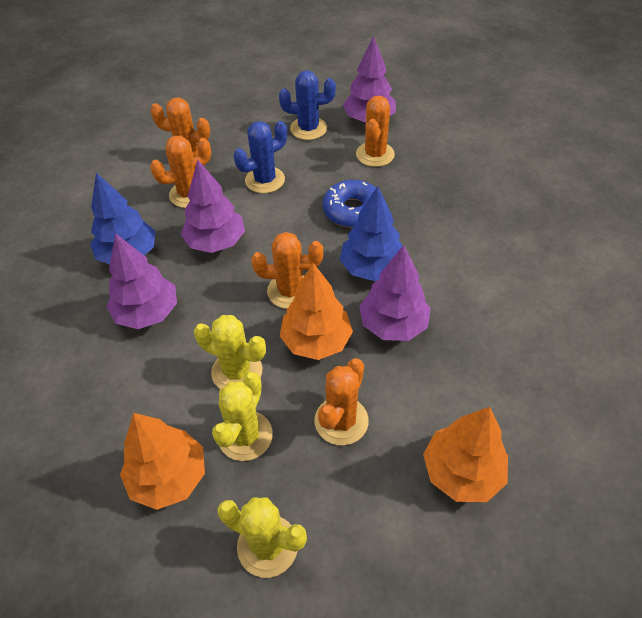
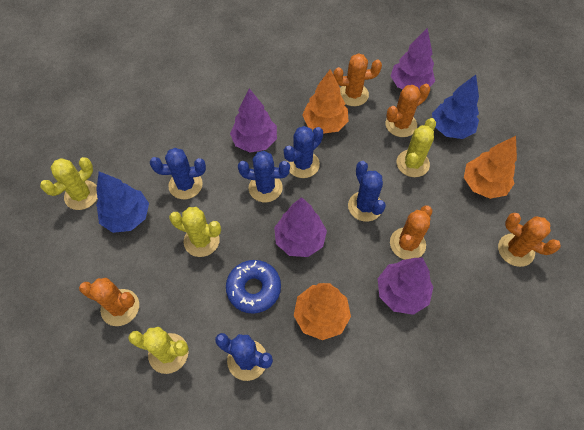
blue cactus: [234,121,287,193] [279,70,336,140] = 2 -> [150,148,206,199] [215,333,273,381] [238,151,290,202] [284,126,323,178] [348,161,386,222] = 5
yellow cactus: [194,315,266,389] [212,372,273,461] [218,497,307,578] = 3 -> [40,157,98,210] [128,327,189,374] [169,207,221,257] [397,118,436,177] = 4

